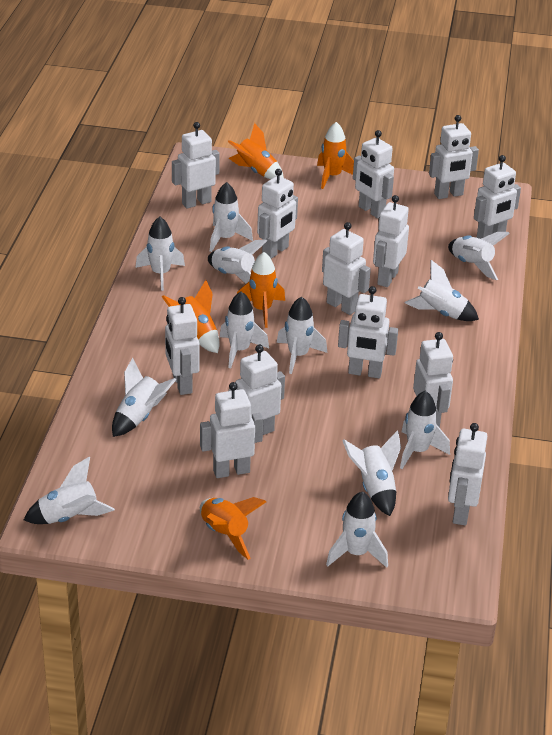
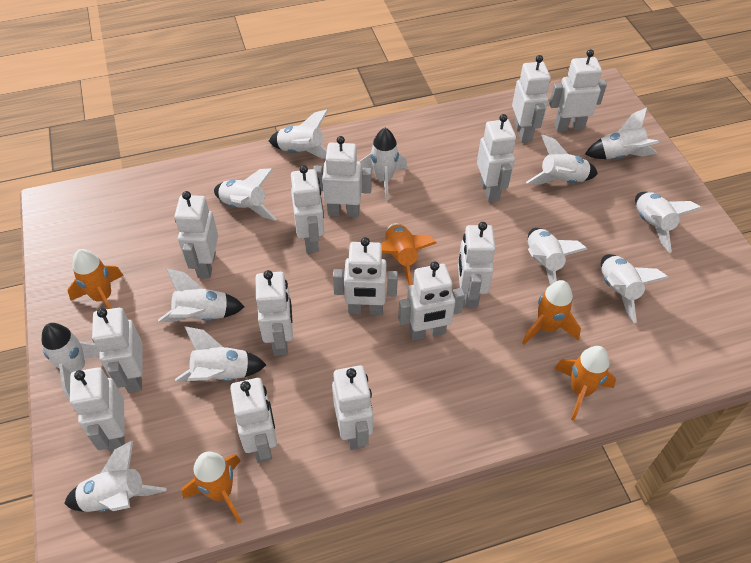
white robot: [165,297,200,395] [172,122,220,209] [200,382,263,478] [228,345,285,435] [257,169,298,259] [322,222,371,315] [338,286,398,378] [353,130,394,218] [373,195,409,287] [413,332,453,428] [429,115,479,199] [448,423,487,526] [474,155,521,239] = 13 -> [70,367,125,452] [92,308,143,393] [174,191,218,279] [230,378,277,463] [256,270,293,356] [291,165,324,253] [313,136,372,217] [332,365,373,450] [333,237,398,315] [398,261,465,341] [458,222,496,308] [477,114,516,202] [512,55,551,143] [549,49,607,132] = 14

